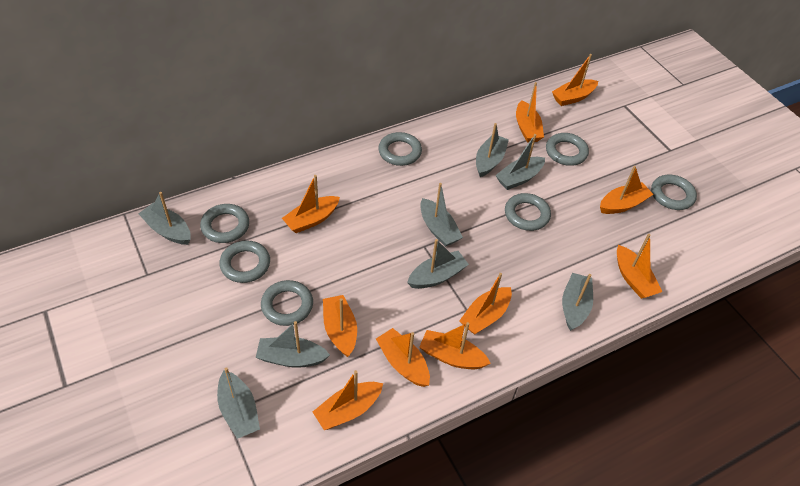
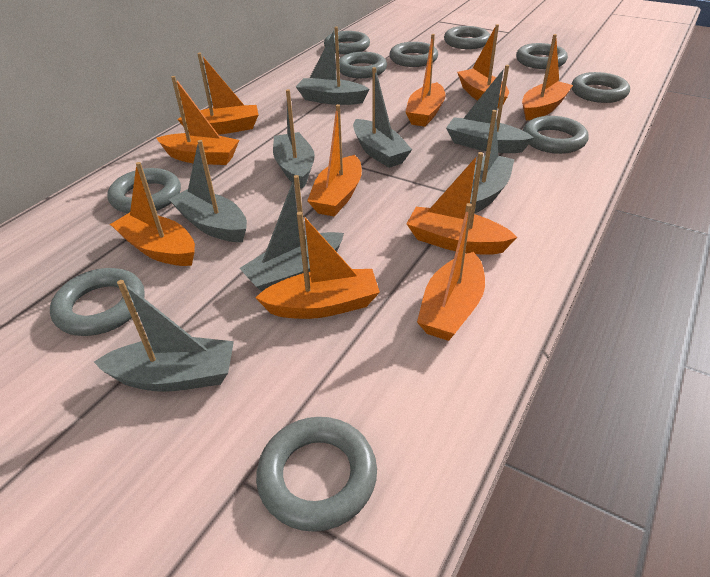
grey ring: [200,204,249,243] [219,241,270,283] [261,280,313,326] [378,132,422,166] [505,193,551,231] [546,133,589,166] [651,175,697,210] = 7 -> [50,268,145,336] [107,168,181,213] [256,417,377,532] [324,31,370,54] [339,52,387,78] [389,42,438,67] [444,26,490,49] [516,43,568,69] [523,116,589,154] [571,72,630,103] = 10

